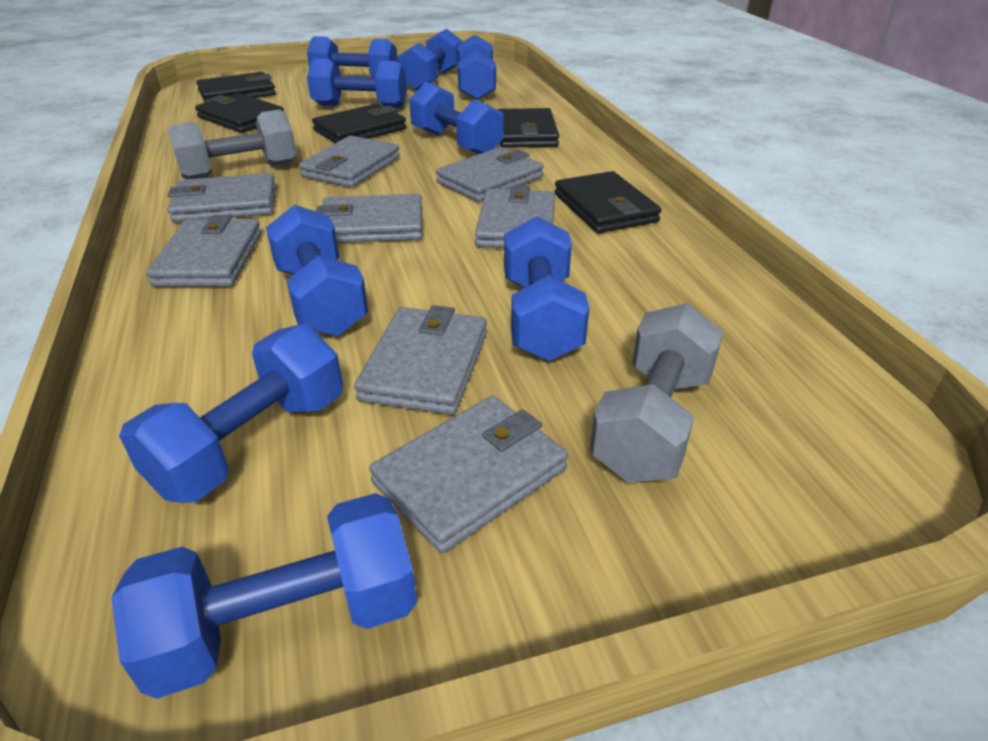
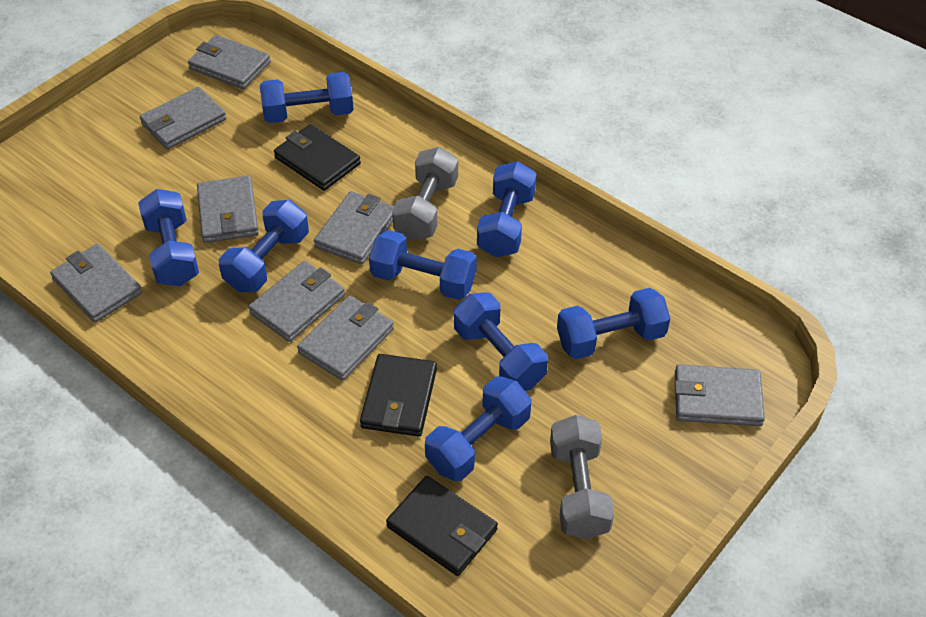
black wallet: [195,93,284,133] [196,72,276,103] [312,104,406,143] [498,108,559,148] [555,171,661,233] = 5 -> [274,124,361,191] [360,354,437,437] [386,476,498,576] = 3
blue dumbbell: [112,493,417,699] [119,324,343,503] [266,205,368,336] [307,36,398,77] [307,59,407,108] [398,29,463,91] [409,82,504,154] [457,34,496,101] [504,216,589,361] = 9 -> [138,189,199,286] [219,200,309,292] [260,72,354,123] [369,230,477,300] [425,377,532,481] [454,292,548,391] [477,161,537,257] [557,288,670,359] = 8

